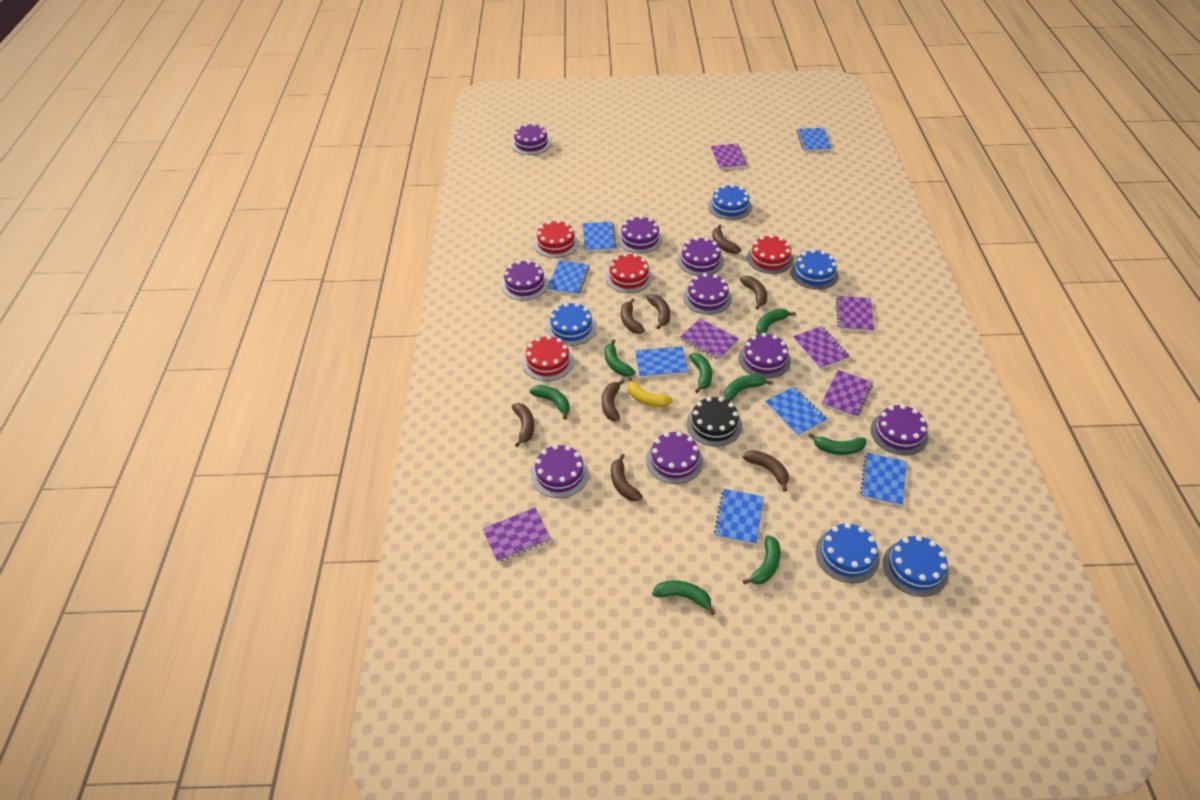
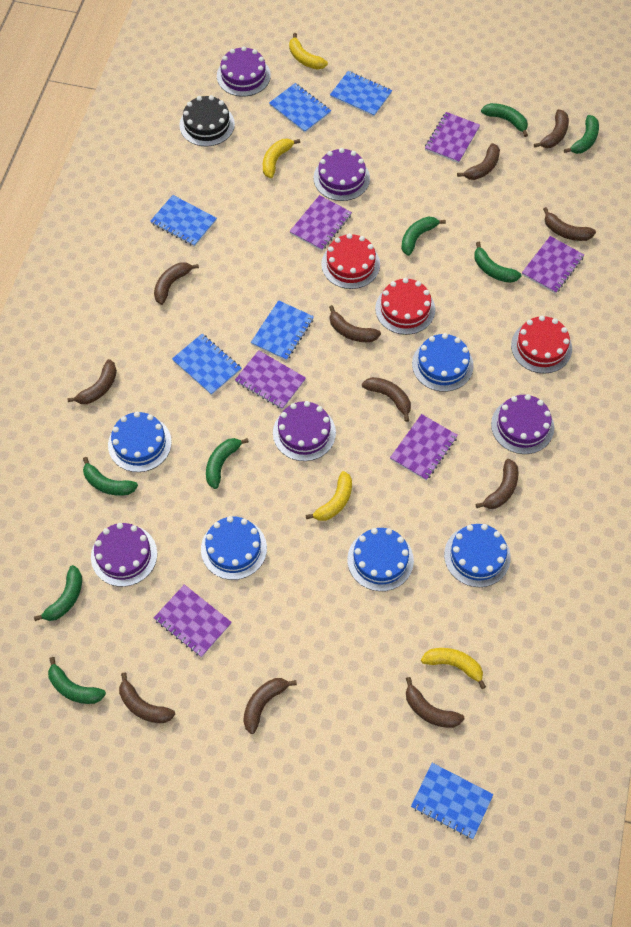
blue notebook: [547,260,590,295] [583,222,617,252] [635,346,688,378] [714,489,764,545] [765,386,827,436] [797,128,832,151] [860,453,907,506] = 7 -> [150,195,217,247] [172,334,241,395] [251,300,314,361] [269,83,331,133] [330,71,392,117] [411,763,494,839] = 6
brown banana: [512,403,534,447] [602,379,625,421] [611,454,643,501] [621,298,645,334] [646,294,670,329] [712,225,741,254] [740,276,767,310] [742,450,789,491] = 8 -> [67,359,117,404] [119,673,175,723] [154,262,199,305] [243,678,297,734] [329,305,381,342] [362,377,411,422] [406,677,465,728] [457,143,500,180] [476,459,519,509] [534,109,569,148] [543,207,596,241] = 11
purple cake: [501,260,549,300] [512,123,551,155] [531,445,589,498] [618,216,663,253] [646,431,703,484] [677,237,724,276] [683,273,732,315] [739,333,791,379] [871,404,928,456] = 9 -> [91,523,157,587] [217,46,271,97] [273,401,336,461] [313,148,370,201] [491,394,554,454] = 5
red cake: [522,335,574,381] [534,220,579,258] [605,253,653,293] [747,235,794,274] = 4 -> [321,233,380,289] [375,278,435,335] [511,316,572,374] = 3
yellow banana: [628,376,673,407] = 1 -> [263,138,300,178] [289,33,328,70] [305,471,352,521] [421,648,486,689] = 4

